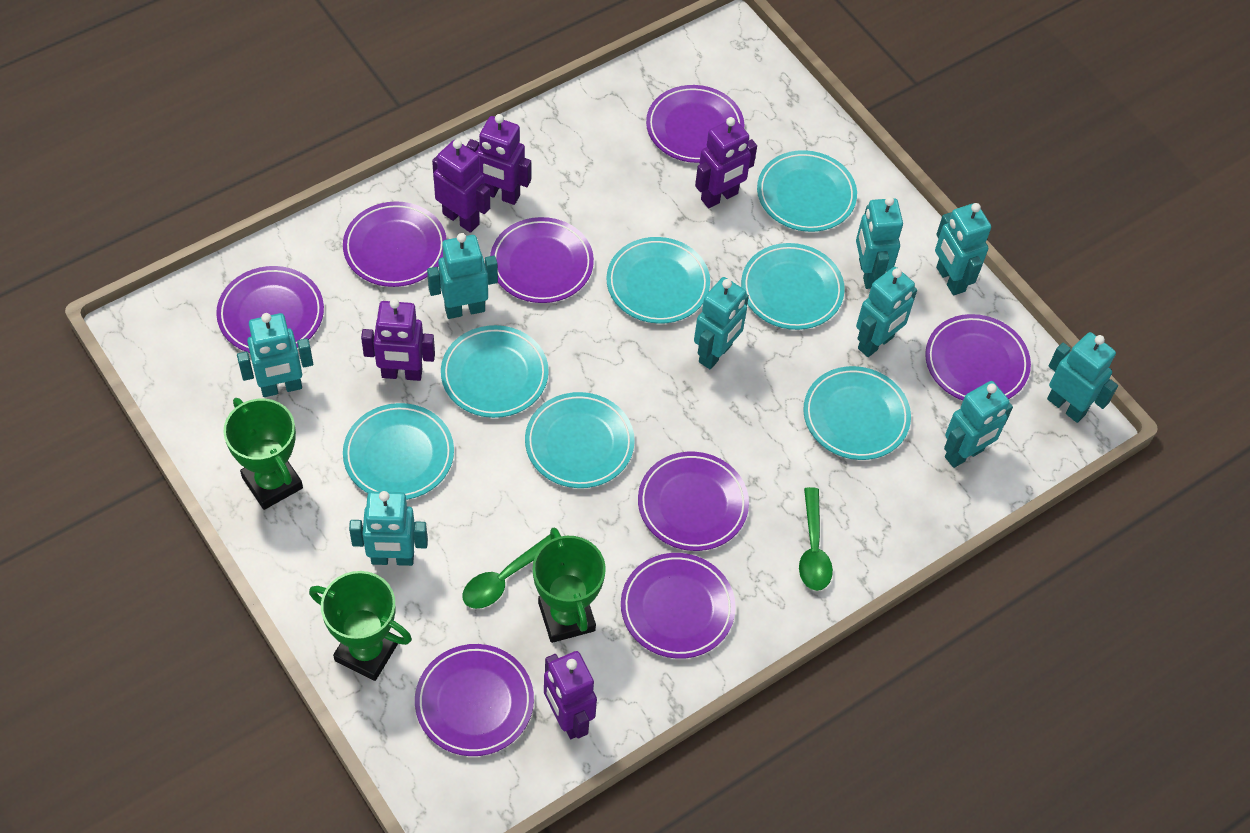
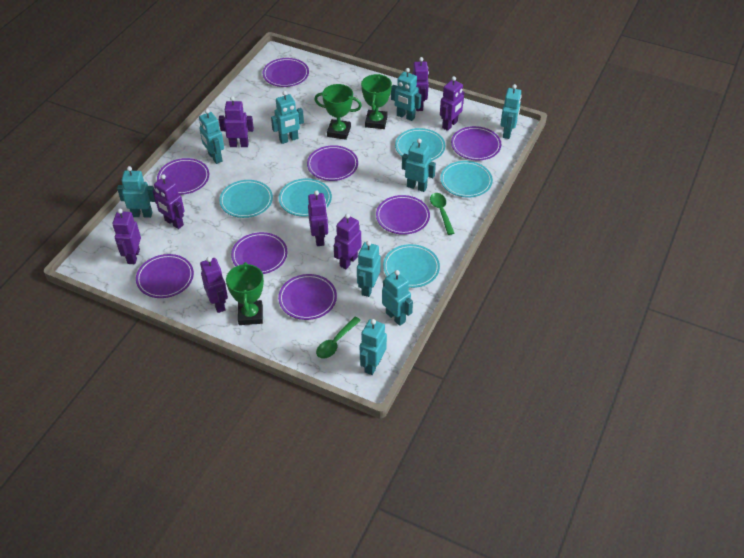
purple robot: [361,299,435,381] [432,139,490,233] [466,114,531,205] [544,651,597,739] [695,117,757,208] = 5 -> [113,209,141,264] [153,174,184,229] [200,257,228,313] [219,96,254,147] [308,190,328,246] [334,214,361,269] [412,57,429,111] [440,76,464,131] = 8
turquoise plate: [343,403,454,500] [441,325,549,418] [525,392,635,488] [606,237,710,324] [741,243,845,330] [757,150,857,232] [803,366,911,460] = 7 -> [219,180,273,218] [279,178,332,217] [383,244,440,288] [395,128,445,161] [440,161,493,198] = 5

